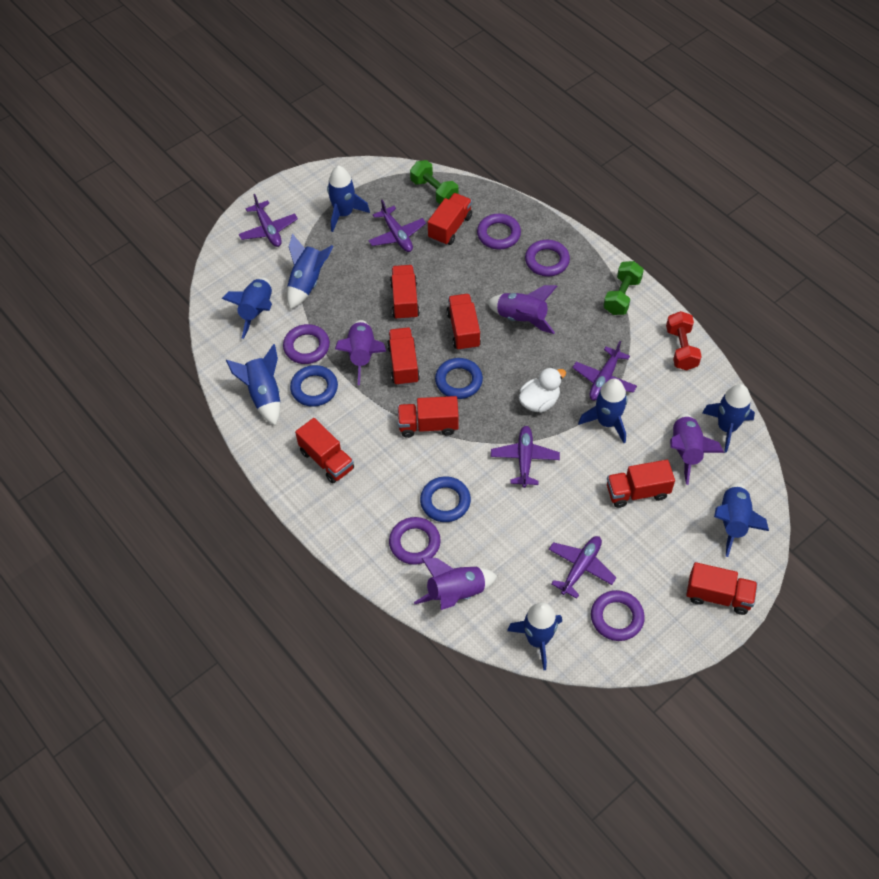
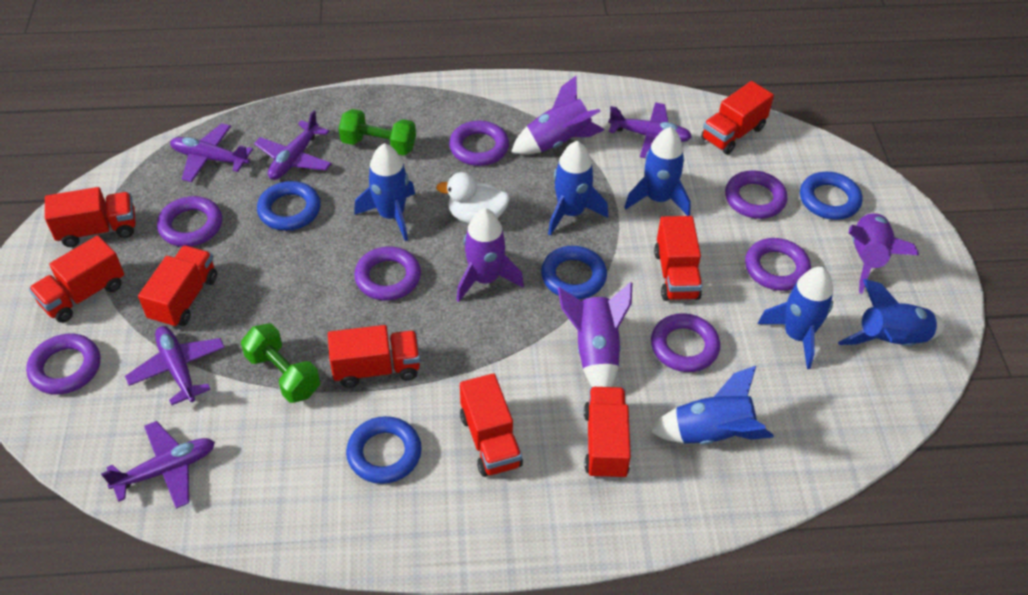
blue ring: [290,365,338,407] [420,476,471,522] [435,358,483,399] = 3 -> [257,181,321,231] [346,416,422,484] [541,246,607,299] [800,172,862,220] = 4
blue rocket: [222,278,272,339] [226,344,281,426] [287,234,334,309] [327,165,370,232] [507,602,562,670] [578,379,627,443] [702,384,755,453] [714,483,769,557] = 8 -> [354,143,415,241] [548,141,608,236] [624,127,691,216] [650,366,774,445] [758,267,833,369] [838,279,945,346] = 6
purple ring: [283,324,330,364] [389,517,441,565] [477,214,521,250] [525,240,570,276] [591,590,645,641] = 5 -> [26,334,100,395] [157,196,222,247] [354,247,421,301] [449,121,509,166] [651,313,720,372] [725,170,787,219] [745,238,811,291] = 7
red dumbbell: [666,311,702,370] = 1 -> none = 0

